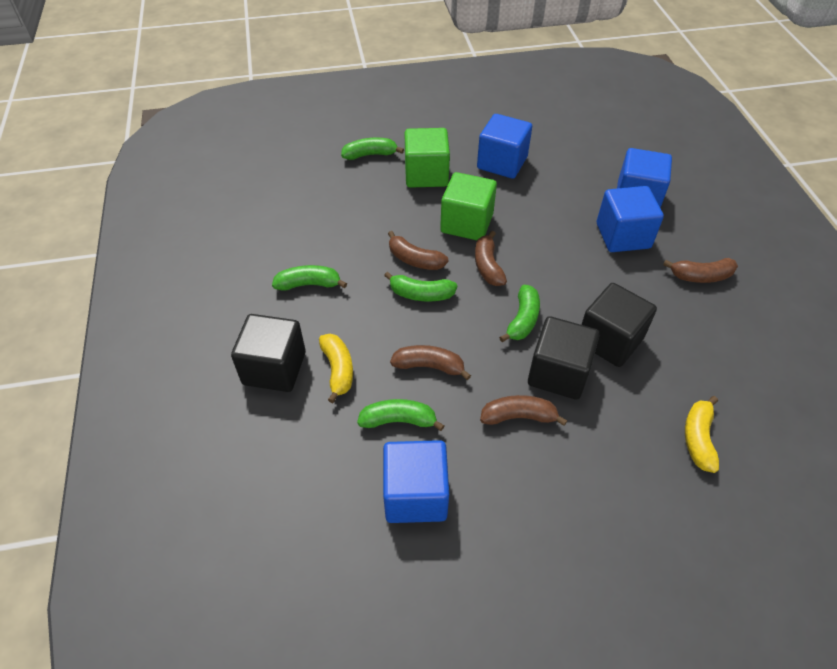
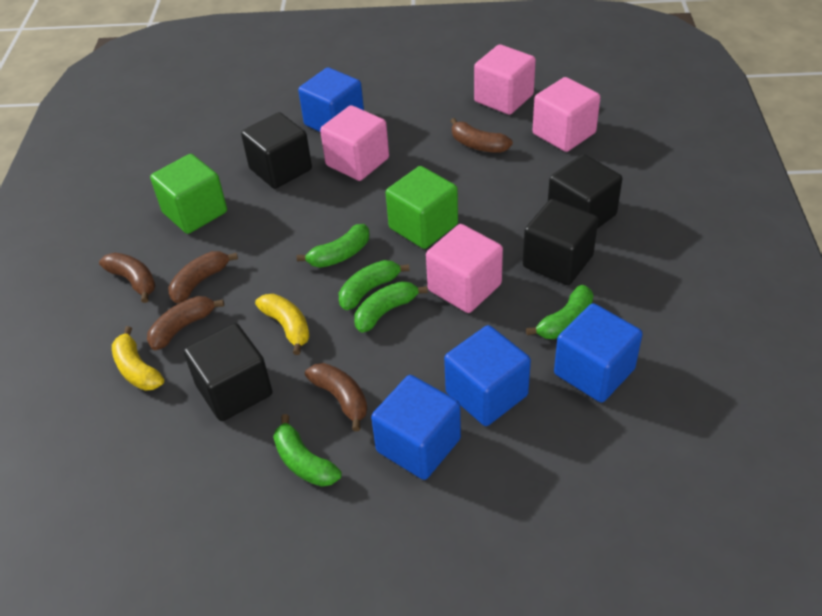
black cube: [231,314,306,392] [528,316,600,399] [581,283,657,367] = 3 -> [184,323,272,421] [241,112,312,189] [523,199,598,285] [548,154,622,229] = 4
pink cube: none = 0 -> [320,105,389,181] [426,224,503,313] [474,44,536,115] [533,77,600,152] = 4

